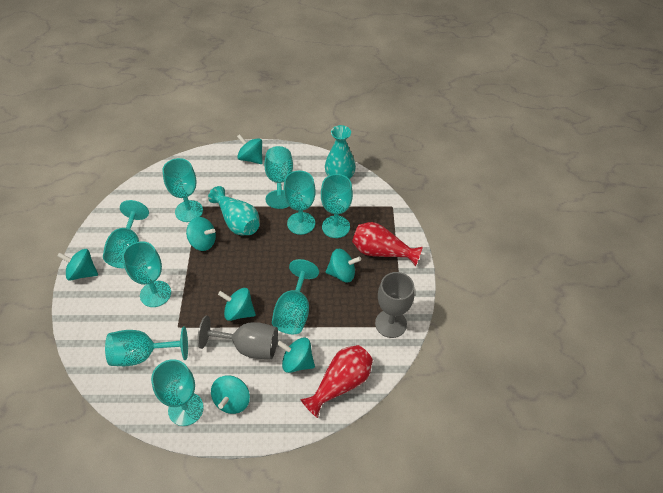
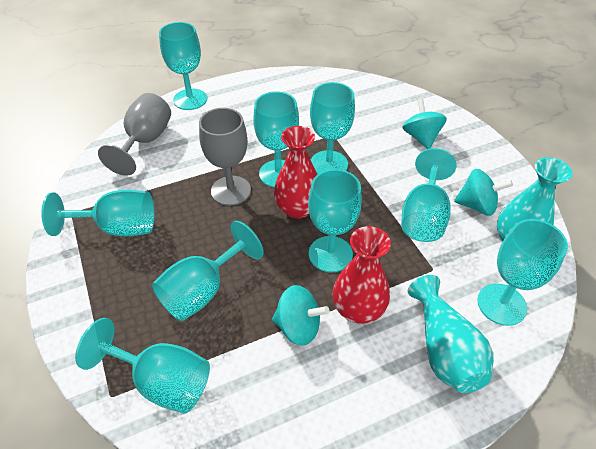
turquoise spinning top: [57,249,98,281] [186,217,216,251] [211,375,250,414] [218,288,256,321] [237,134,263,164] [277,337,315,373] [326,249,361,282] = 7 -> [272,285,329,345] [403,98,447,149] [454,169,513,216] = 3

